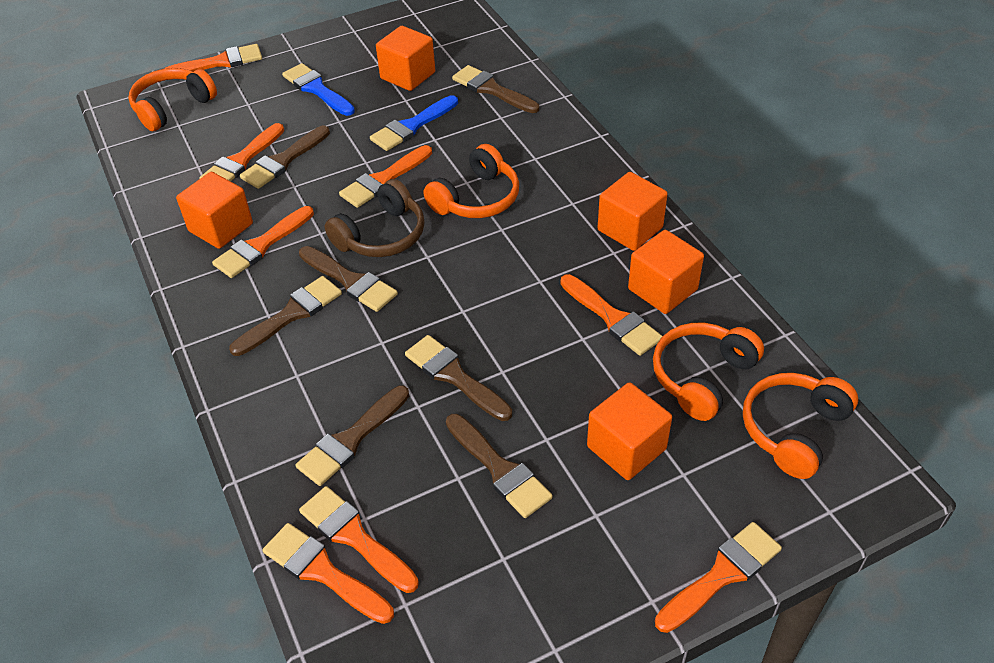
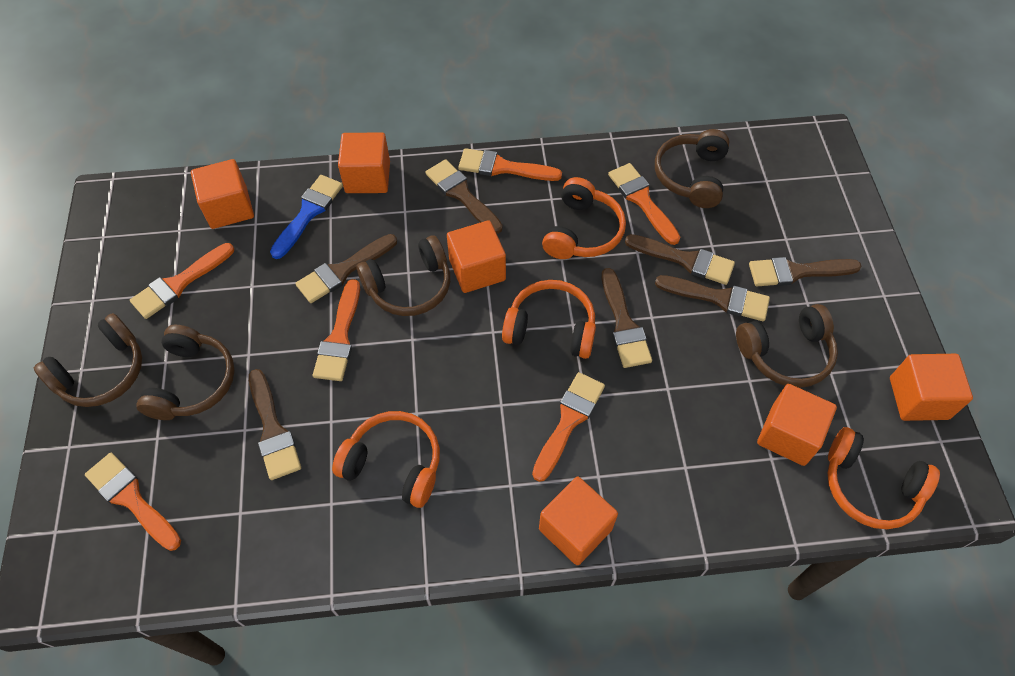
blue brush: [282,63,355,116] [370,95,458,151] = 2 -> [270,175,343,259] = 1
brown headphones: [325,179,424,257] = 1 -> [34,313,142,407] [136,325,235,420] [357,235,450,316] [655,129,729,208] [736,304,838,388] = 5
orange brush: [165,44,262,72] [199,123,284,181] [212,206,314,278] [262,523,394,624] [299,486,419,593] [339,145,432,208] [560,274,662,356] [655,522,782,633] = 8 -> [85,453,181,551] [130,243,234,319] [313,279,360,381] [458,148,562,181] [532,372,605,482] [608,163,680,245] = 6
orange cube: [176,172,253,249] [376,26,435,91] [587,382,672,480] [597,172,668,251] [628,230,704,314] = 5 -> [191,159,254,229] [338,133,390,193] [447,220,506,293] [539,477,618,565] [757,384,837,466] [890,354,973,421] = 6

